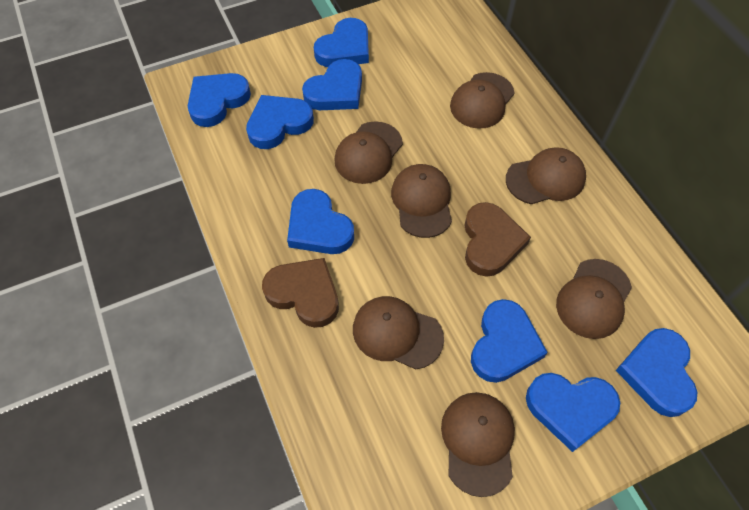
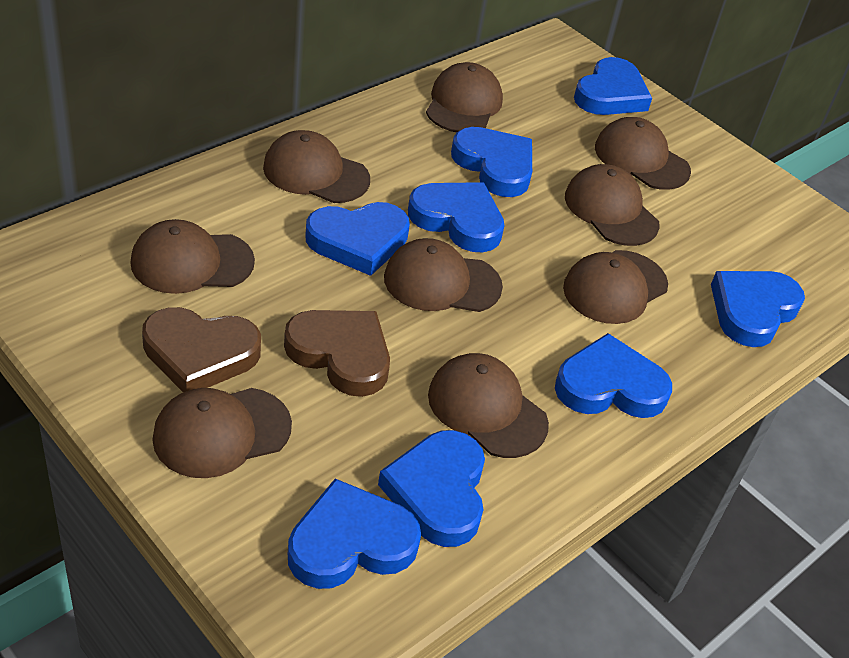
brown cap: [334,121,403,184] [353,296,444,369] [391,164,452,238] [441,392,515,497] [450,72,514,129] [506,148,586,204] [556,259,632,339] = 7 -> [130,219,255,294] [153,388,292,478] [263,130,370,203] [384,238,503,312] [426,62,503,132] [428,353,549,458] [563,250,668,324] [565,164,660,246] [595,117,691,190] = 9

